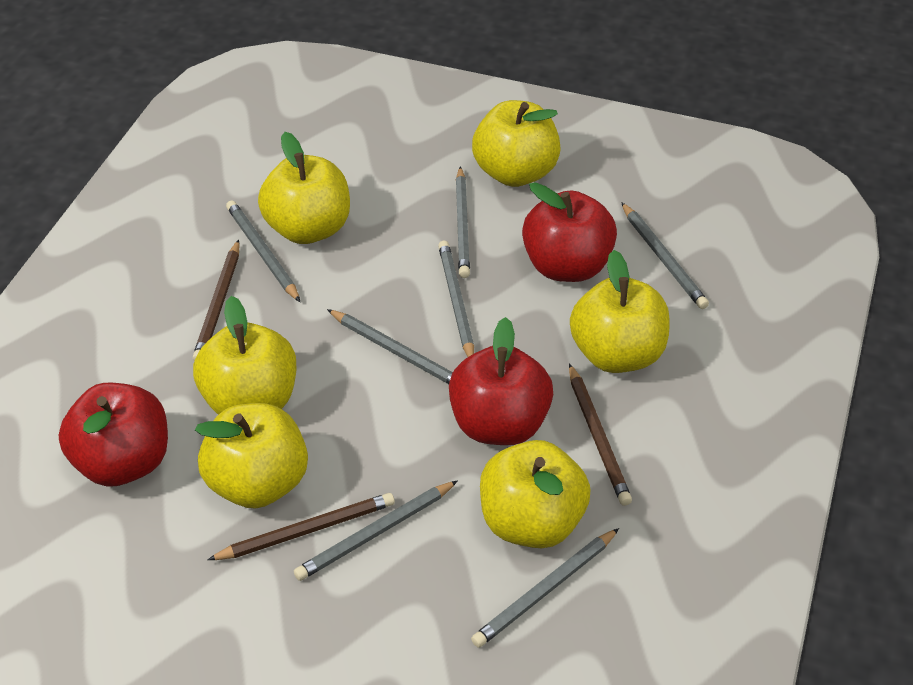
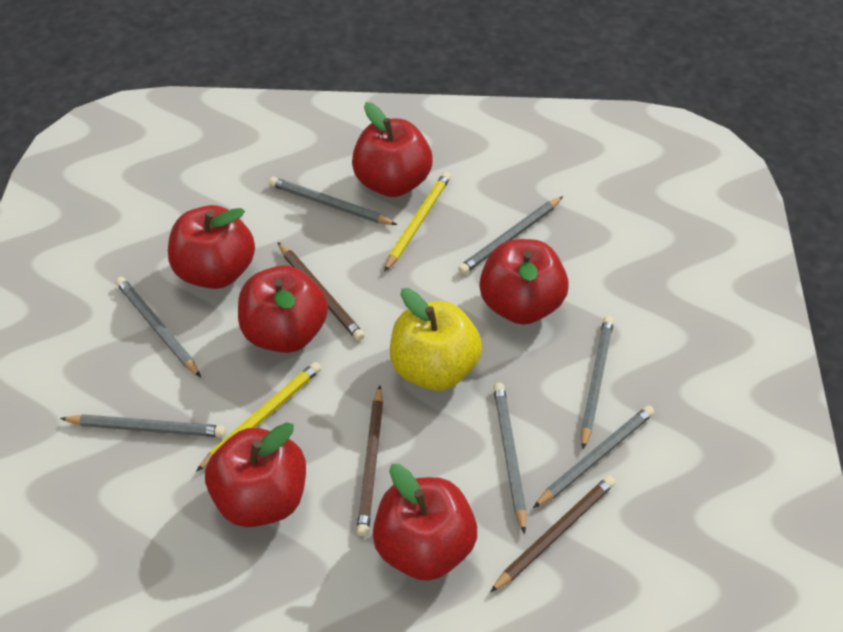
red apple: [59,383,168,487] [449,317,553,445] [522,182,617,282] = 3 -> [168,205,255,289] [205,422,306,527] [238,265,328,353] [352,102,433,197] [373,464,477,581] [479,239,569,325] = 6
yellow apple: [193,296,297,415] [195,403,308,509] [258,132,350,244] [472,100,561,187] [480,440,590,548] [570,250,670,373] = 6 -> [390,288,482,391] = 1
yellow pencil: none = 0 -> [196,362,321,472] [384,172,451,272] = 2

